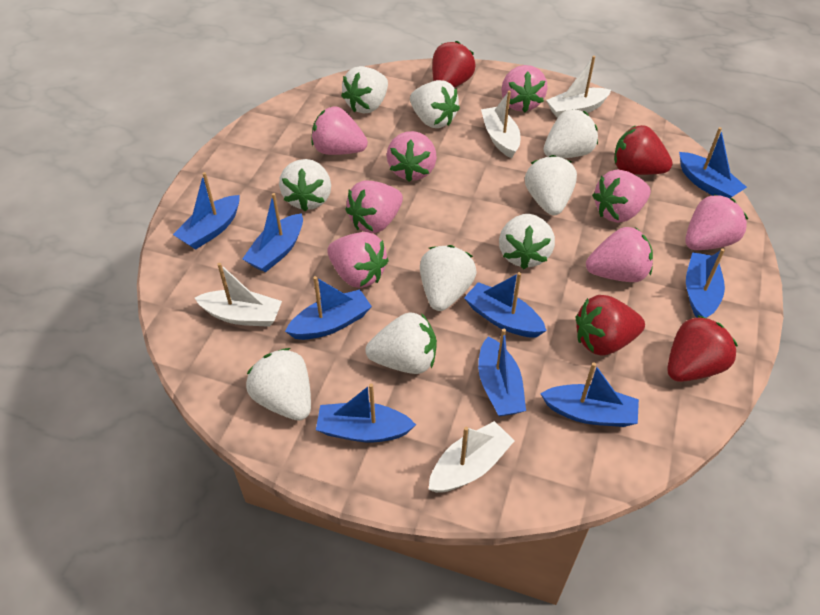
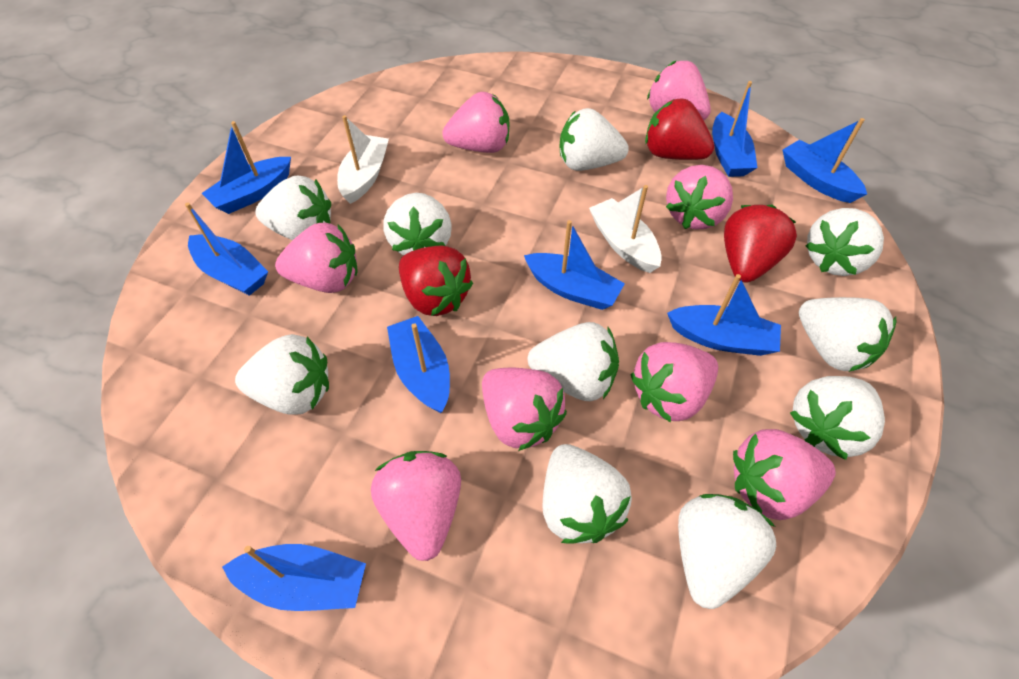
blue boat: [173,172,240,250] [242,193,303,273] [285,276,372,340] [316,383,416,442] [464,272,547,337] [478,329,526,416] [540,362,639,427] [679,127,747,198] [686,249,725,318] = 9 -> [185,203,268,296] [202,121,291,214] [222,544,366,611] [387,316,450,413] [524,220,625,310] [667,274,781,356] [712,81,758,177] [782,118,867,203] = 8
red strawberry: [432,41,476,88] [576,295,645,356] [614,125,673,175] [667,315,738,382] = 4 -> [399,245,473,316] [645,98,714,160] [724,205,797,283] = 3
white boat: [195,263,282,327] [429,421,514,493] [481,91,520,158] [546,56,611,118] = 4 -> [337,115,389,204] [589,185,662,273] = 2
white strawberry: [246,348,311,421] [279,159,331,211] [341,66,388,114] [365,312,437,374] [410,80,460,128] [420,245,477,311] [499,214,555,270] [525,155,577,215] [544,109,598,158] = 9 -> [235,334,329,415] [255,176,331,240] [383,193,452,255] [528,322,619,401] [543,444,632,544] [559,108,629,171] [678,494,776,609] [790,376,885,460] [799,297,897,372] [805,208,884,276] = 10

